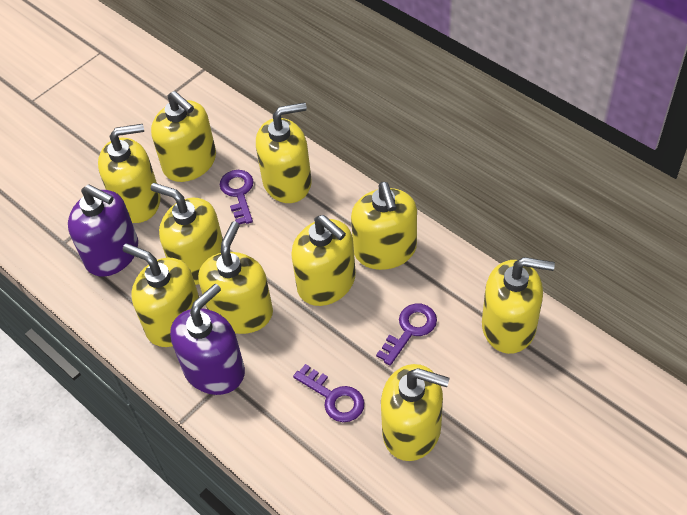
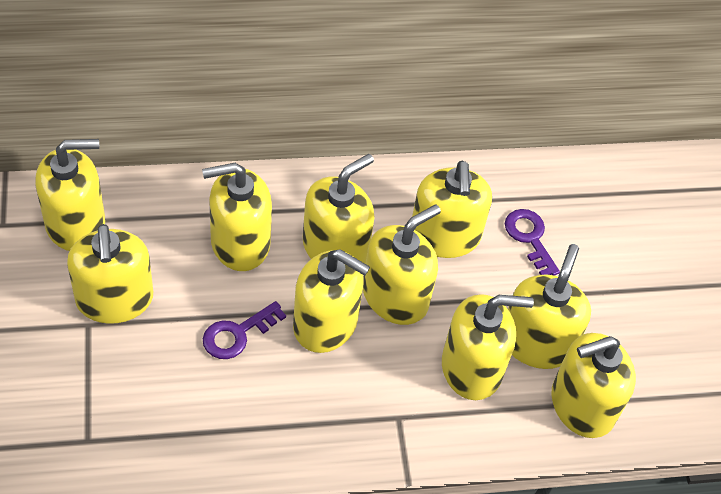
purple key: [220,170,254,225] [293,364,364,422] [376,304,437,366] = 3 -> [203,301,286,359] [505,209,560,275] = 2
purple soap dispenser: [68,184,138,277] [170,284,245,395] = 2 -> none = 0

